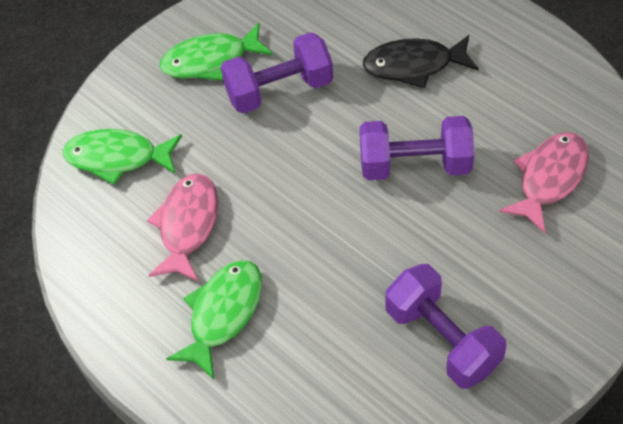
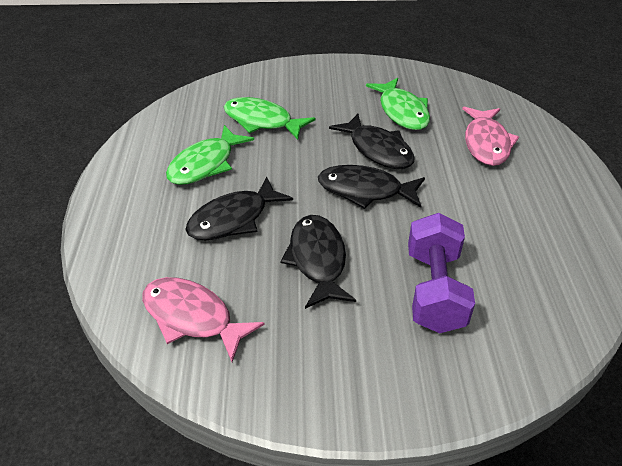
black fish: [363,35,479,88] = 1 -> [185,177,293,240] [280,215,356,309] [318,165,425,209] [329,114,415,169] = 4
purple dumbbell: [221,32,333,114] [360,116,475,180] [385,264,506,389] = 3 -> [408,213,475,333] = 1

